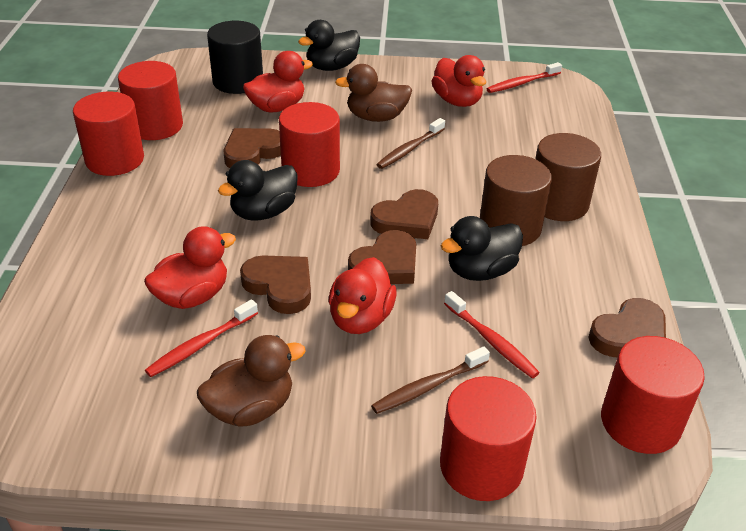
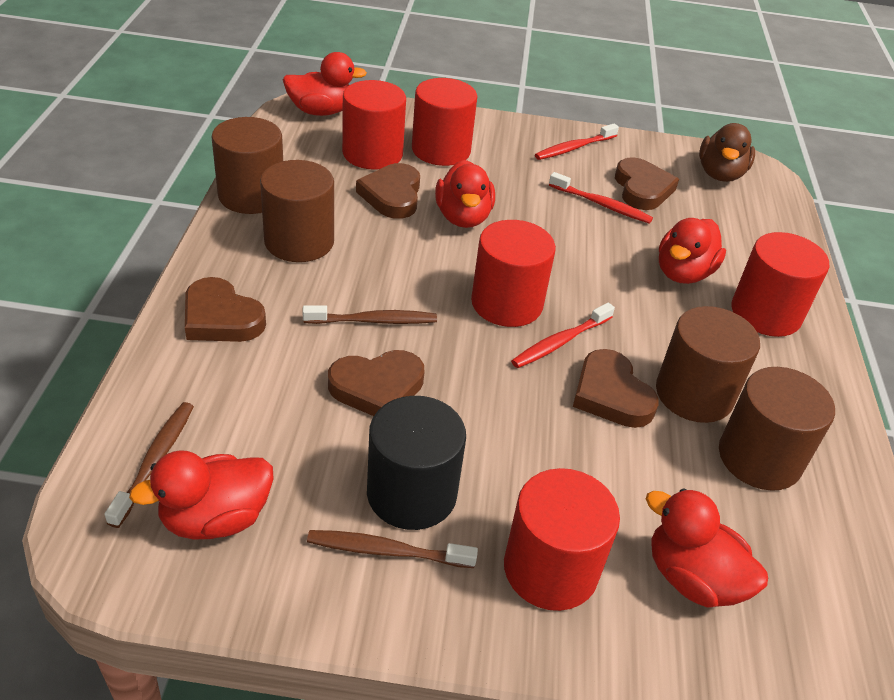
black duck: [218,160,298,221] [298,20,360,71] [441,216,523,281] = 3 -> none = 0
brown cylinder: [480,155,552,246] [535,133,601,221] = 2 -> [212,117,283,214] [260,160,334,262] [656,306,760,423] [719,367,835,491] = 4
brown duck: [197,335,306,427] [335,64,412,122] = 2 -> [699,123,755,182] = 1
brown toothbrush: [371,346,490,414] [376,118,445,169] = 2 -> [105,402,194,528] [303,305,437,324] [307,530,478,568] = 3
red duck: [144,226,236,309] [243,51,313,113] [328,257,397,334] [431,55,486,107] = 4 -> [129,450,274,539] [283,52,367,116] [435,160,495,228] [646,488,768,608] [659,218,726,284] = 5

